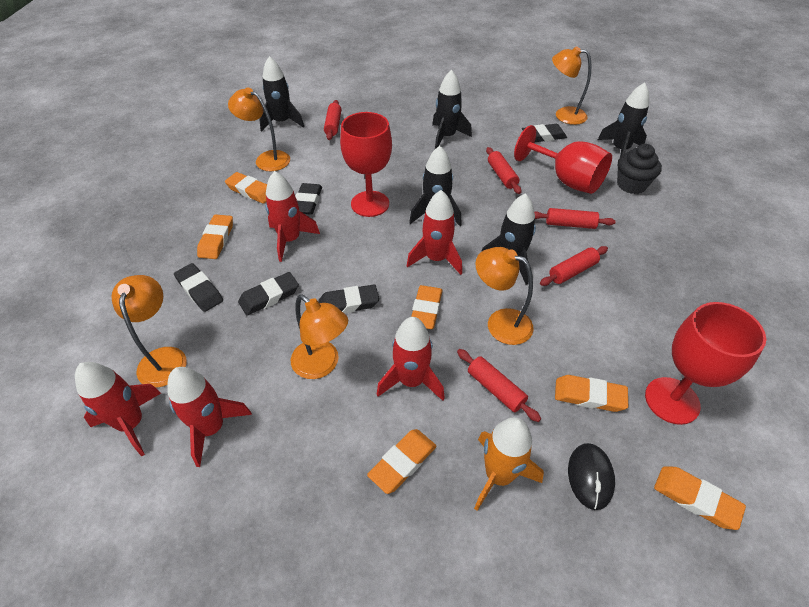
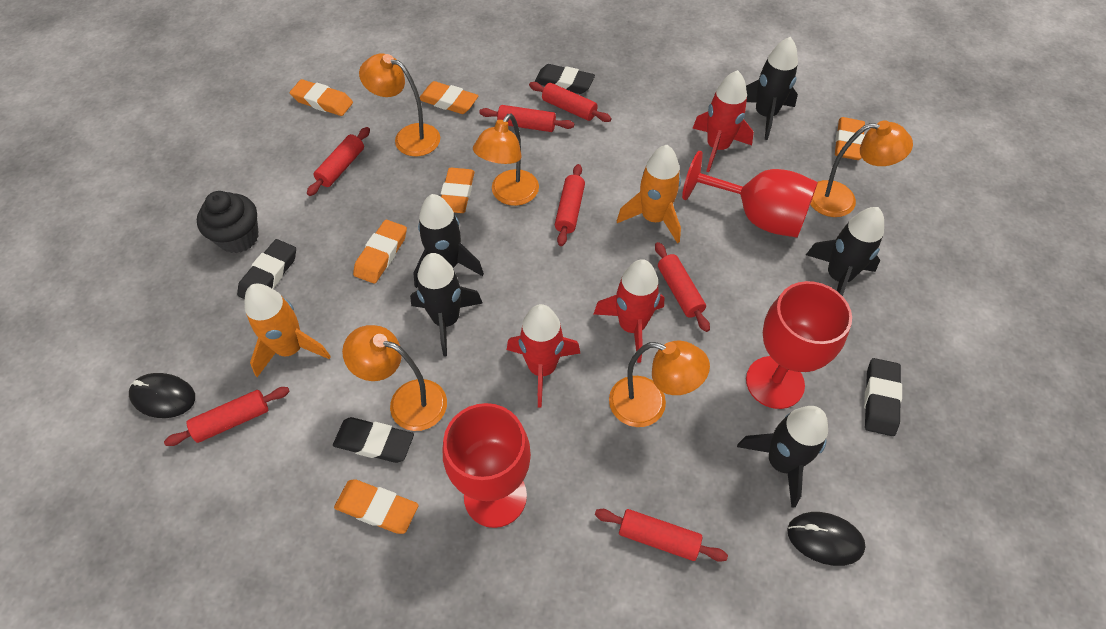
black eraser: [174,263,223,312] [238,272,299,316] [295,183,322,215] [318,284,379,314] [522,124,567,142] = 5 -> [237,239,296,299] [333,417,414,463] [534,64,595,94] [864,358,902,436] = 4
black mouse: [568,443,615,510] = 1 -> [129,373,195,418] [787,512,865,566] = 2
orange rocket: [474,417,544,511] = 1 -> [245,284,331,377] [617,145,681,243] = 2
red rocket: [75,362,161,457] [167,367,252,467] [265,171,320,262] [377,317,445,401] [407,190,462,275] = 5 -> [507,304,580,408] [594,259,665,363] [692,70,754,172] = 3
red rolling pin: [324,100,341,140] [457,349,541,422] [486,147,521,194] [534,208,616,229] [540,246,608,286] = 5 -> [164,387,290,446] [307,127,370,196] [479,105,574,132] [529,82,612,122] [555,164,585,246] [595,509,728,562] [655,242,710,332] = 7

